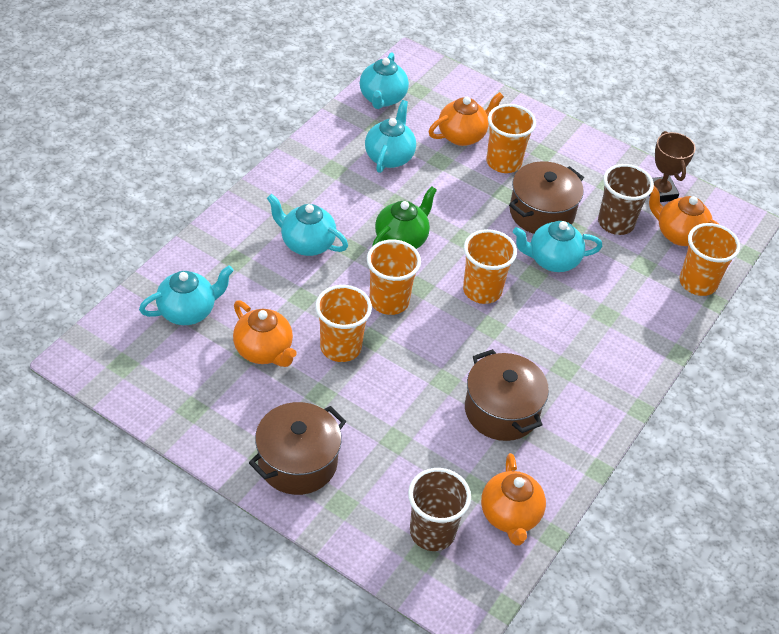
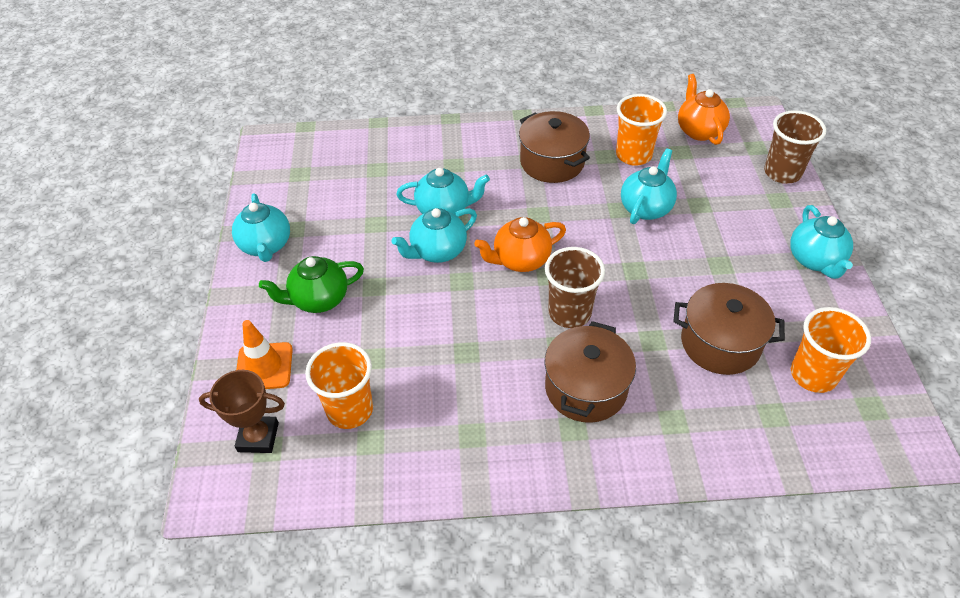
orange cup: [315,285,372,362] [367,239,421,315] [463,229,517,304] [486,104,536,173] [680,223,740,296] = 5 -> [305,342,373,429] [616,94,667,166] [791,307,871,393] = 3
orange teapot: [233,300,297,367] [429,92,504,146] [481,453,546,545] [649,186,720,246] = 4 -> [474,217,566,272] [678,74,730,145] = 2
orange traffic cone: none = 0 -> [236,320,293,389] = 1

